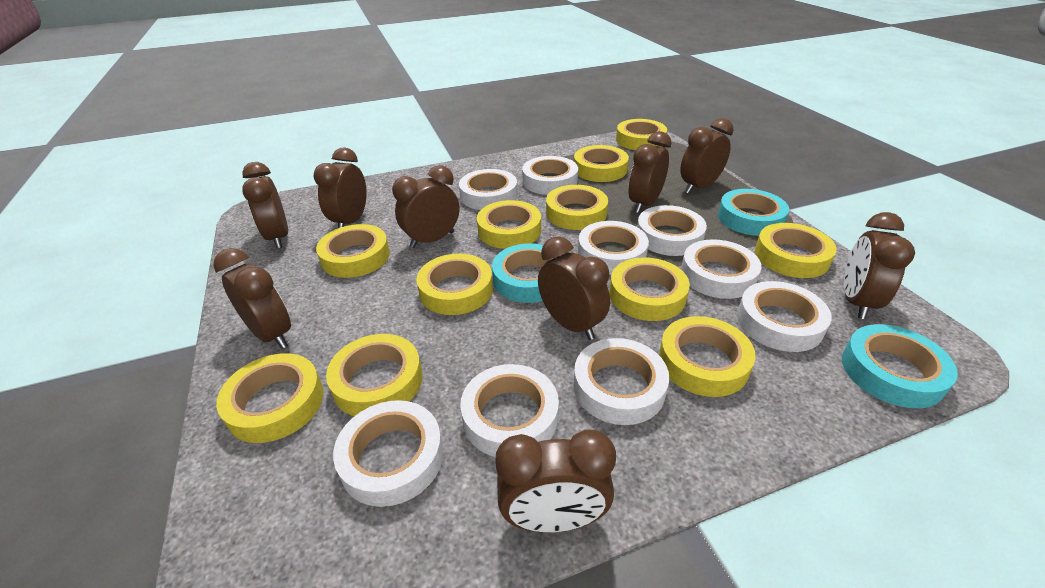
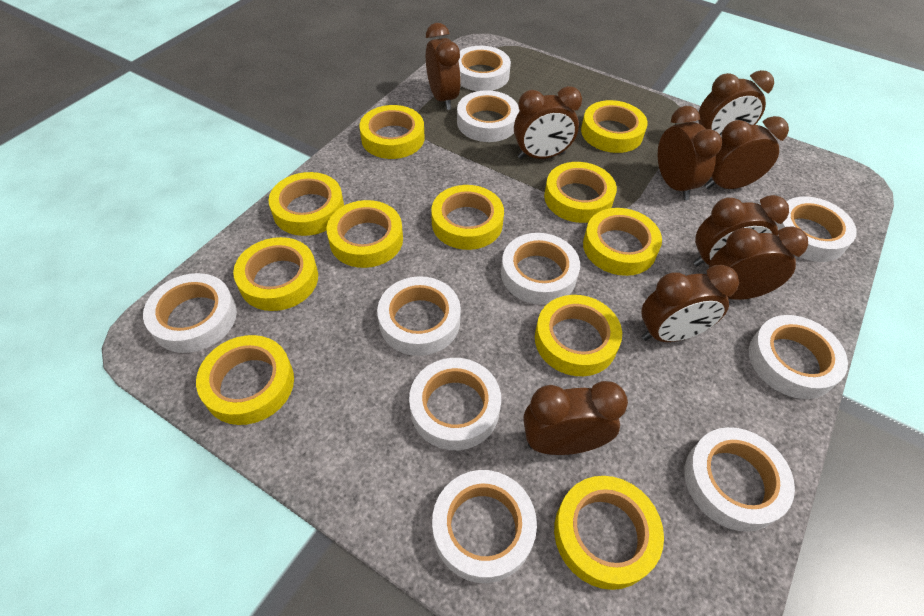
turquoise tape: [492,244,553,303] [718,189,789,236] [842,324,958,408] = 3 -> none = 0
white tape: [333,400,444,507] [459,169,517,210] [460,364,559,457] [522,156,578,195] [574,338,670,425] [578,221,649,275] [637,205,707,256] [681,239,761,299] [737,281,832,352] = 9 -> [143,273,237,353] [377,276,461,356] [409,358,501,450] [432,470,537,583] [457,90,519,142] [459,46,511,91] [501,233,580,305] [684,427,795,532] [749,315,848,399] [775,197,857,262] = 10

